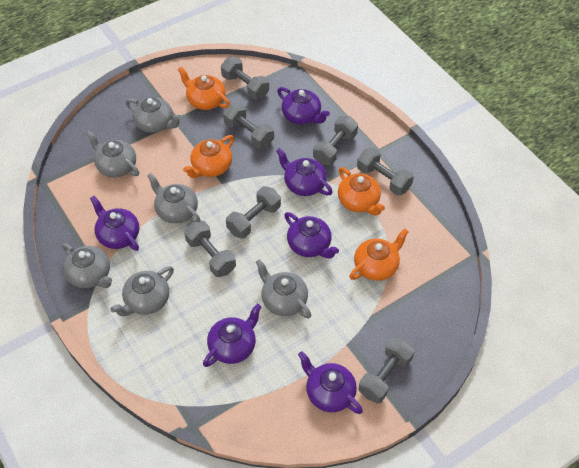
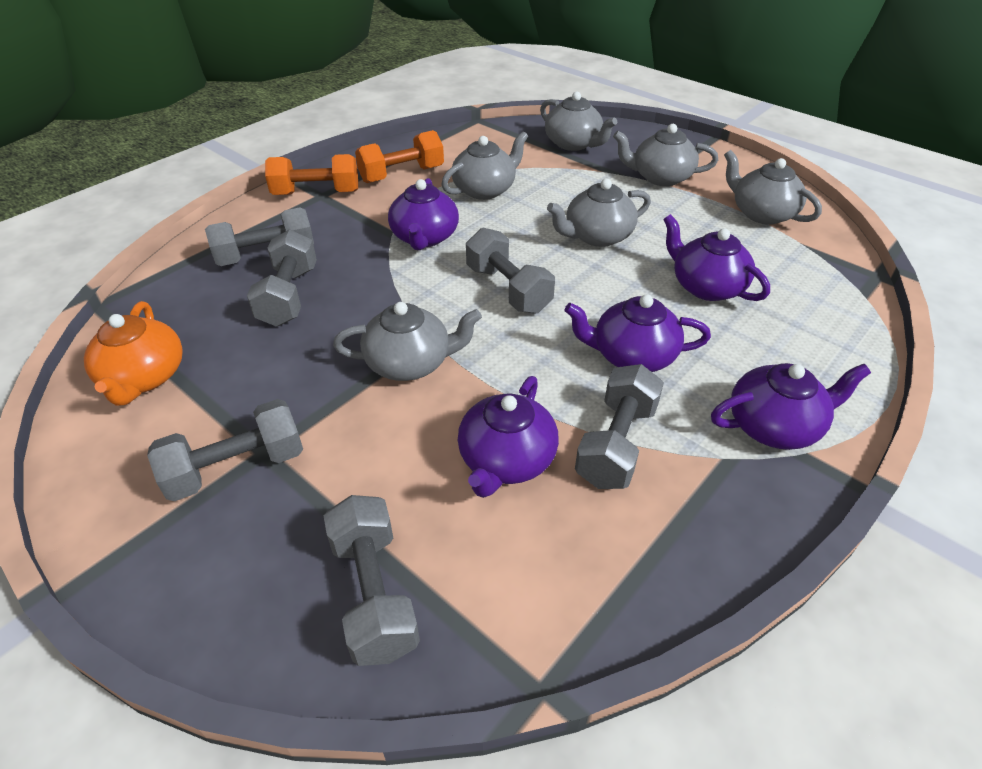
grey dumbbell: [184,221,236,277] [221,57,269,99] [223,103,274,149] [226,186,281,239] [313,116,358,165] [357,147,414,196] [359,337,415,403] = 7 -> [147,399,303,501] [205,207,314,266] [247,229,317,326] [324,495,420,666] [466,228,555,313] [575,364,664,489] = 6
orange dumbbell: none = 0 -> [265,154,358,195] [355,130,444,183] = 2
orange teapot: [178,67,230,110] [183,135,234,178] [338,167,385,216] [349,229,409,281] = 4 -> [84,301,183,406] = 1
purple teapot: [90,196,139,251] [203,304,261,367] [276,148,333,196] [277,87,330,124] [284,212,339,258] [298,351,363,414] = 6 -> [388,178,459,250] [458,376,559,498] [565,294,711,372] [663,214,770,301] [711,363,871,450] = 5

